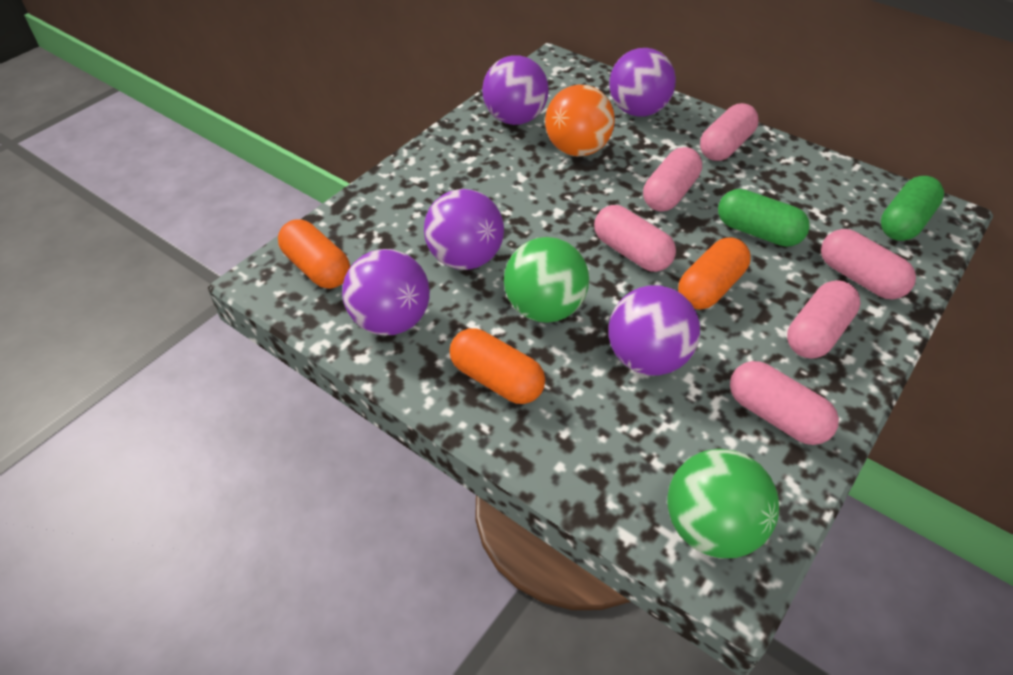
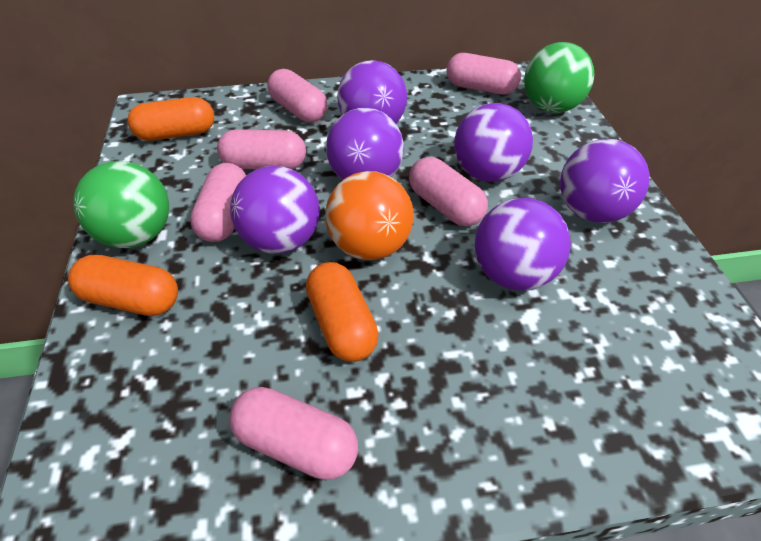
green capsule: [718,189,810,247] [881,176,944,241] = 2 -> none = 0
purple ball: [342,249,430,335] [424,189,504,270] [482,55,549,125] [608,285,700,376] [609,48,676,117] = 5 -> [230,166,320,254] [326,108,404,180] [337,60,407,123] [454,103,533,182] [475,198,571,291] [560,139,650,223] = 6

